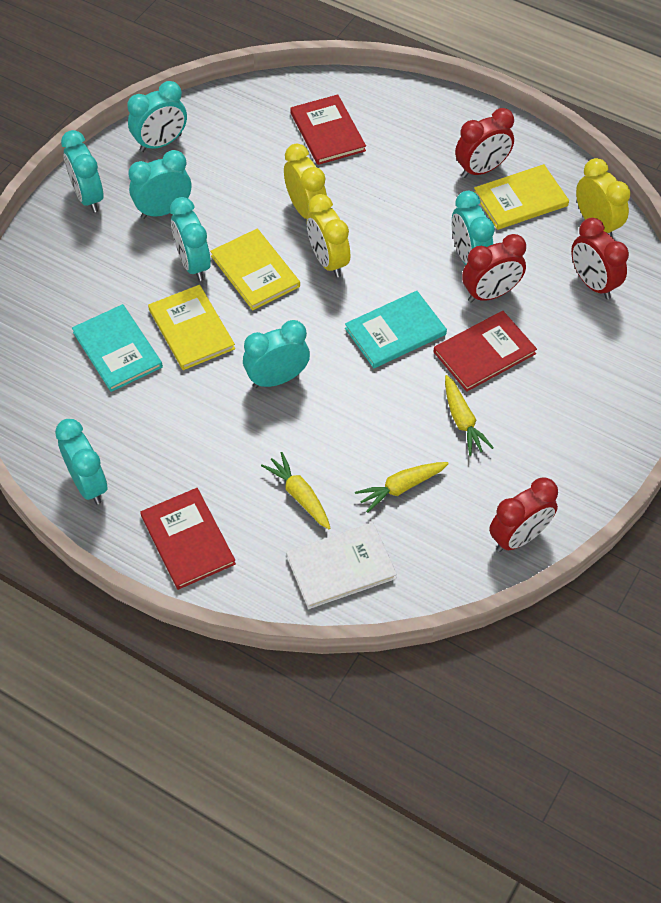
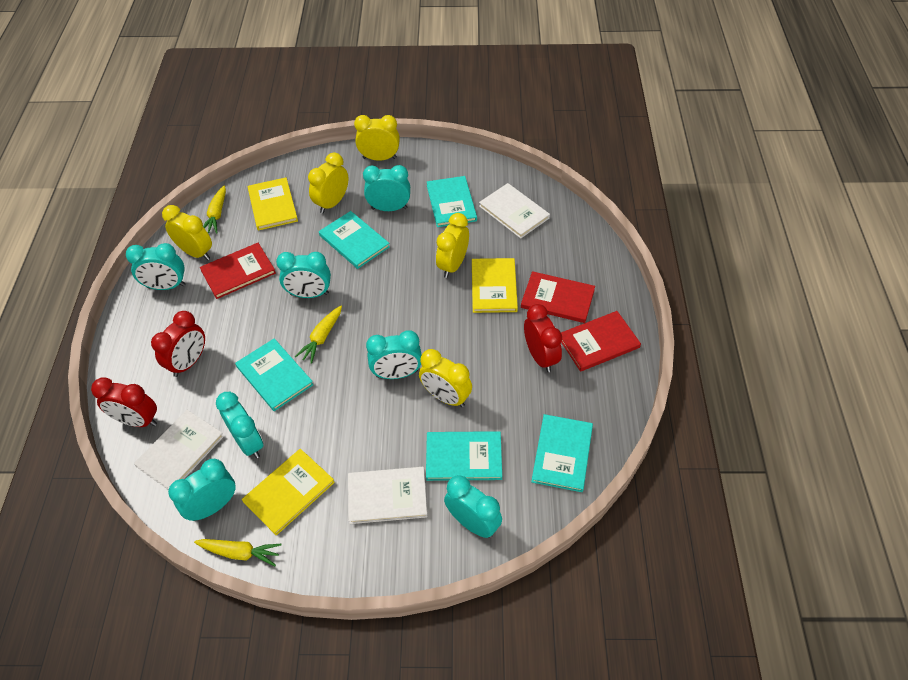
red clock: [455,108,514,178] [462,234,526,303] [489,477,558,552] [571,218,629,299] = 4 -> [91,378,157,427] [151,311,205,377] [524,304,562,372] = 3
turquoise book: [72,304,163,392] [345,291,447,368] = 2 -> [235,338,314,411] [319,211,390,269] [426,431,502,481] [427,176,477,227] [531,414,593,492] = 5
white book: [286,523,397,609] = 1 -> [134,410,224,490] [348,467,428,524] [479,183,550,239] = 3
yellow clock: [284,144,327,219] [307,194,350,277] [576,158,631,238] = 3 -> [162,205,212,260] [308,152,349,214] [354,115,400,161] [419,349,472,407] [436,213,469,278] = 5

